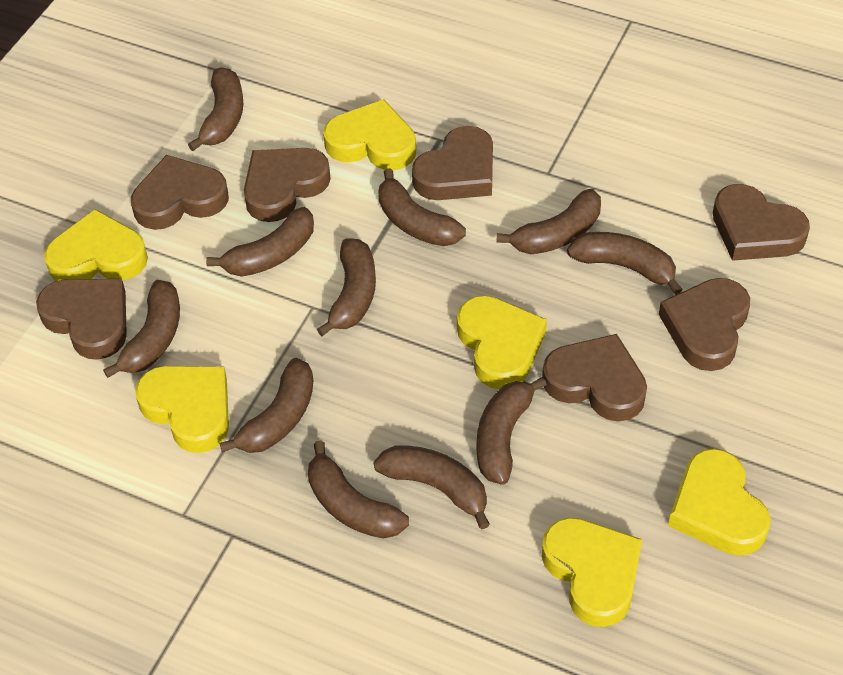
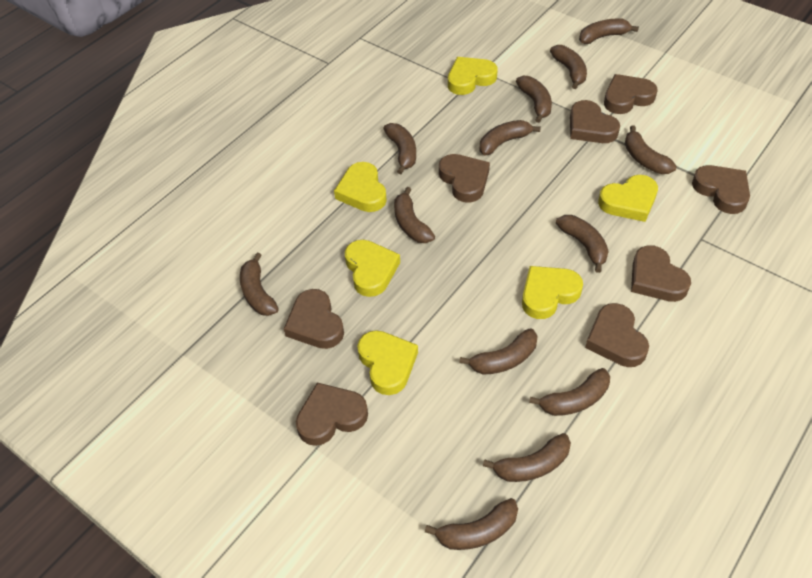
brown banana: [103,280,180,378] [188,67,243,151] [206,207,314,277] [219,358,313,453] [308,441,409,539] [317,238,376,336] [373,445,490,529] [378,168,466,246] [477,377,547,485] [496,189,601,254] [567,232,683,295] = 11 -> [240,253,279,316] [383,123,416,174] [394,187,435,243] [425,498,518,550] [459,328,537,375] [479,120,541,155] [483,433,571,482] [516,76,552,123] [529,368,610,416] [550,45,587,89] [556,215,609,273] [579,18,639,44] [625,125,677,174] = 13
brown heart: [36,279,127,360] [131,155,229,230] [244,148,331,222] [412,126,493,200] [542,334,647,421] [659,278,750,371] [713,184,810,261] = 7 -> [284,289,344,349] [296,383,368,446] [439,154,490,203] [570,100,620,143] [585,303,649,367] [604,74,657,114] [631,245,691,302] [692,165,750,214] = 8

